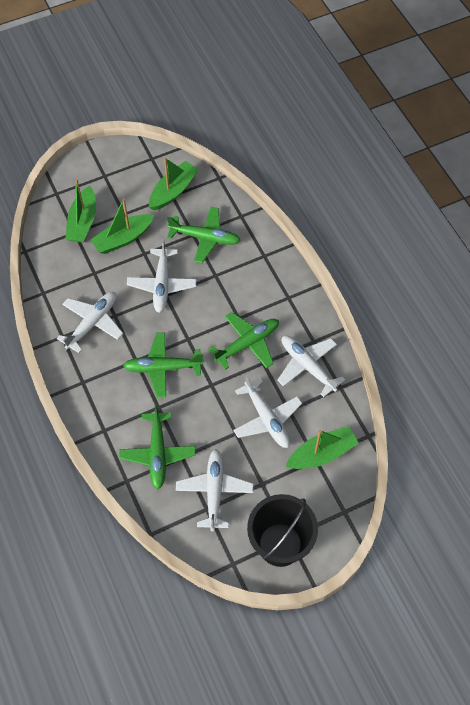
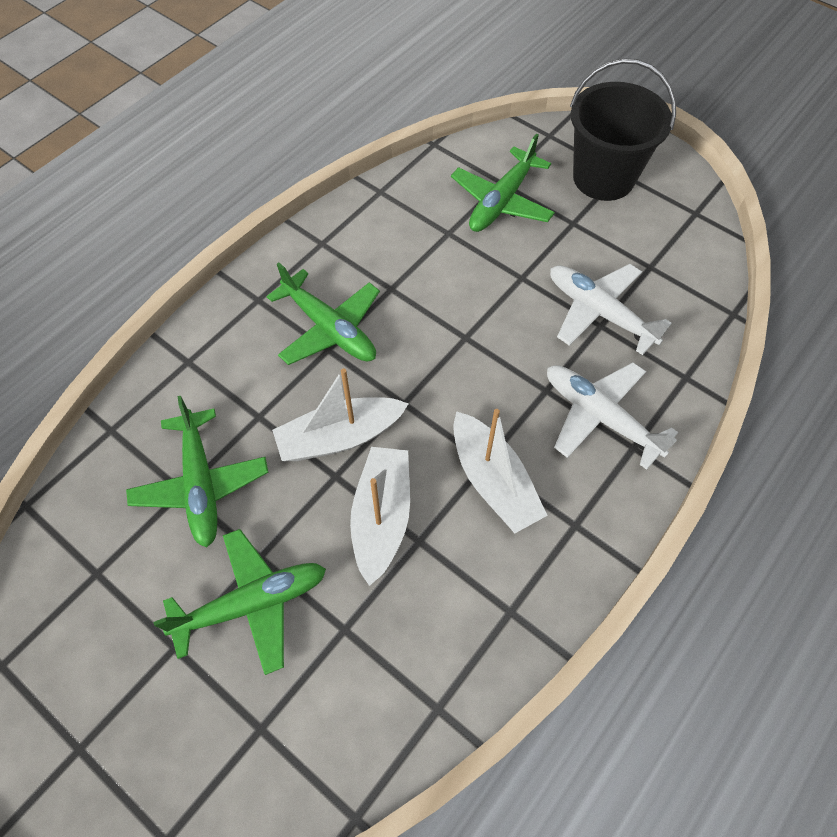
green boat: [66,179,96,243] [91,199,154,254] [149,158,199,210] [285,426,359,469] = 4 -> none = 0
white boat: none = 0 -> [272,368,409,461] [350,447,410,586] [453,409,548,533] = 3
white plane: [57,292,123,353] [127,239,197,313] [176,449,253,531] [233,375,302,448] [277,335,345,397] = 5 -> [547,363,678,470] [550,264,672,355] = 2

